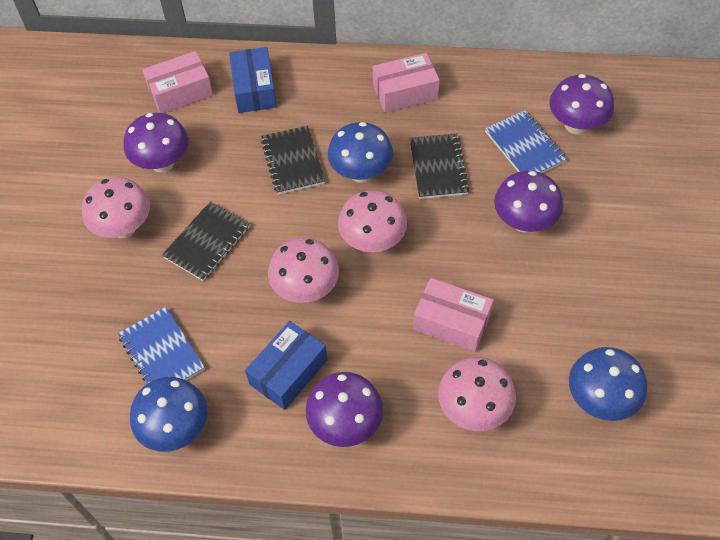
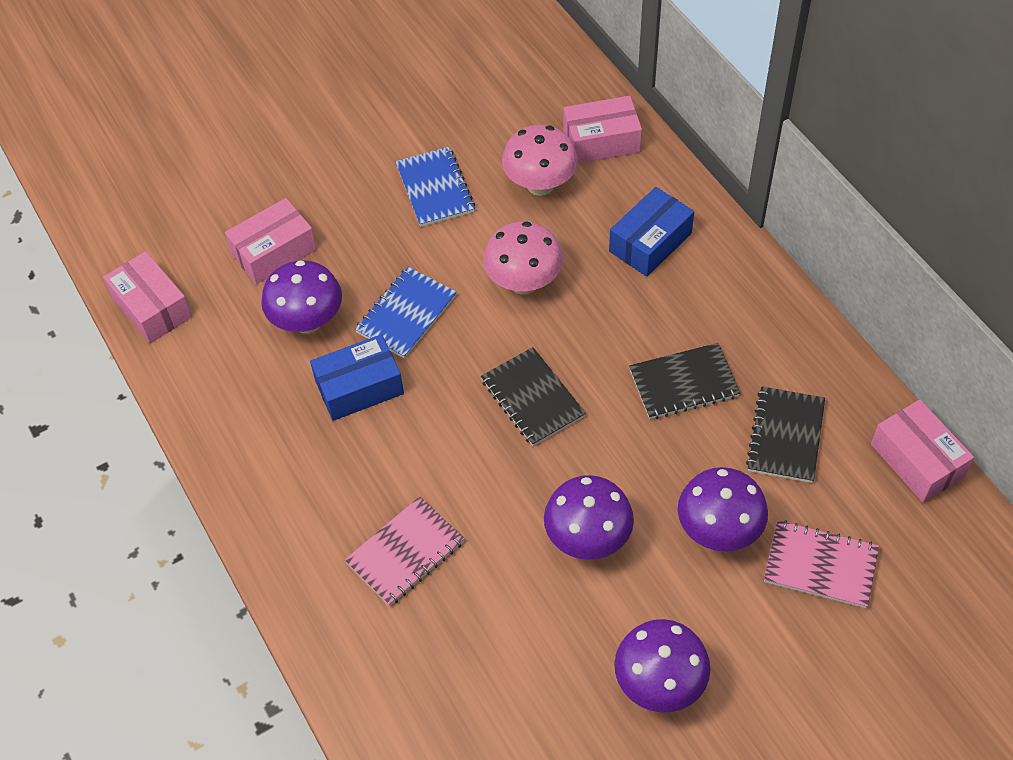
blue mushroom: [130,377,208,452] [328,122,393,183] [569,347,647,421] = 3 -> none = 0
pink box: [142,51,213,113] [373,53,440,113] [413,278,494,352] = 3 -> [103,251,192,343] [225,198,317,284] [563,96,642,163] [871,399,974,503] = 4
pink mushroom: [82,177,150,238] [268,238,339,303] [338,190,407,252] [438,357,516,431] = 4 -> [483,221,563,294] [502,125,578,196] = 2
pink notebook: none = 0 -> [344,496,465,606] [764,520,879,608] = 2

